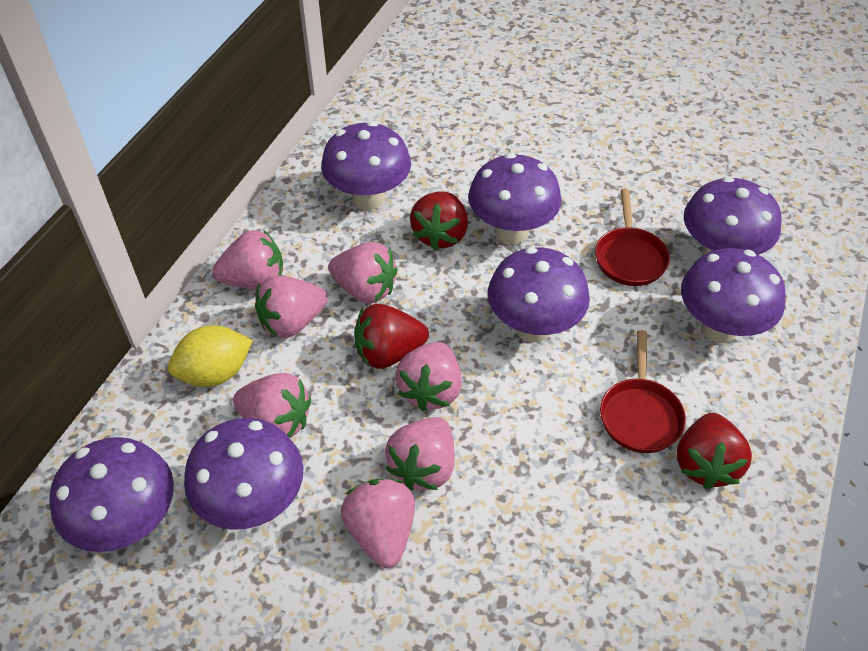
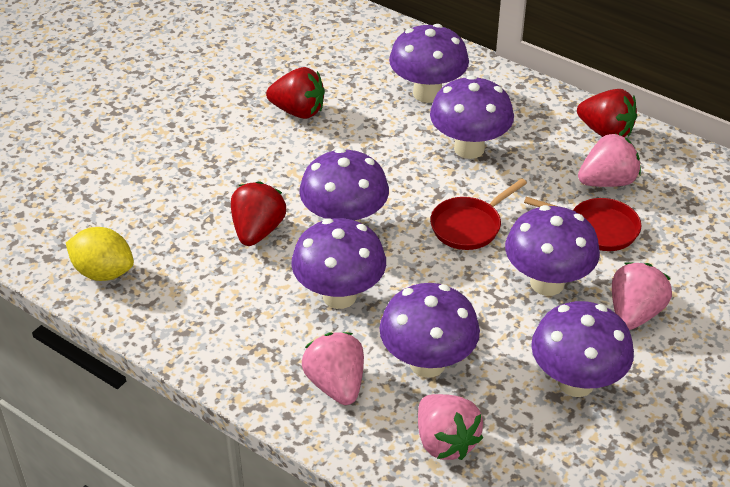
pink strawberry: [212,230,283,290] [233,373,311,438] [255,275,328,338] [328,242,398,303] [341,479,415,568] [385,417,455,490] [395,342,462,411] = 7 -> [302,332,364,405] [418,394,483,460] [578,134,641,187] [612,262,672,330] = 4

